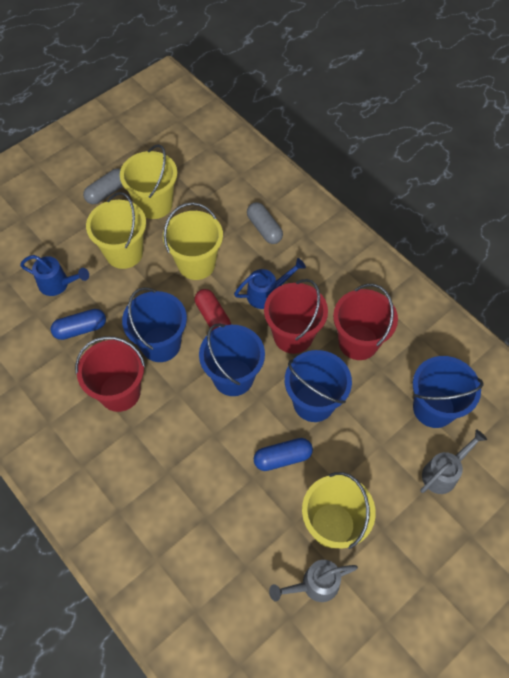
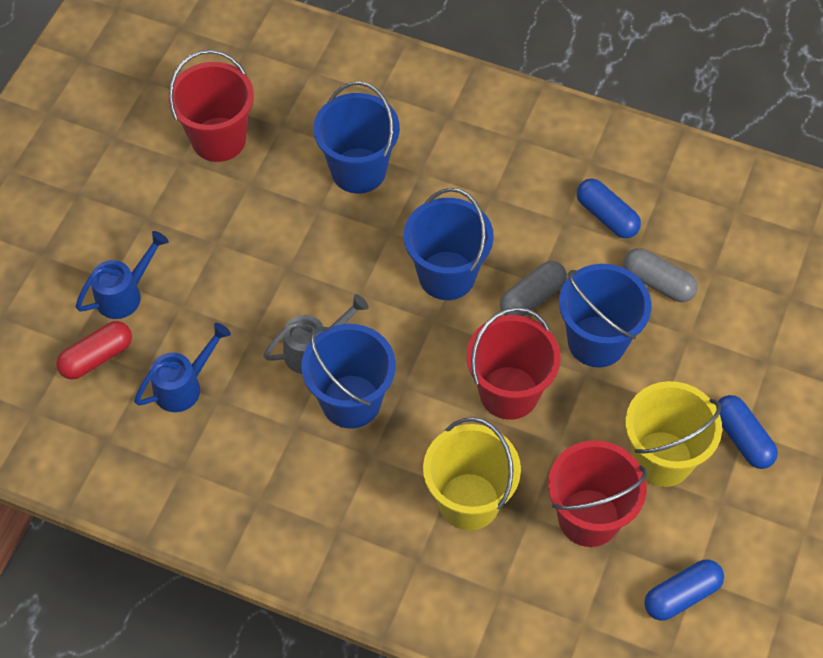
blue capsule: [51,309,106,340] [254,438,313,471] = 2 -> [577,179,641,238] [644,560,724,621] [716,395,778,469] = 3
grey watering can: [269,560,358,602] [420,429,487,494] = 2 -> [263,294,369,374] = 1
yellow bucket: [86,192,146,269] [120,144,177,219] [163,202,223,280] [302,472,376,549] = 4 -> [423,417,521,530] [625,381,722,487] = 2

